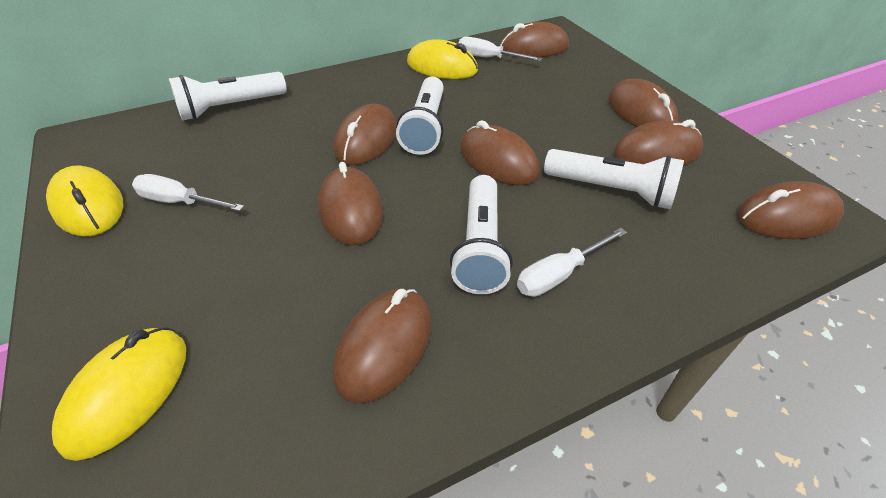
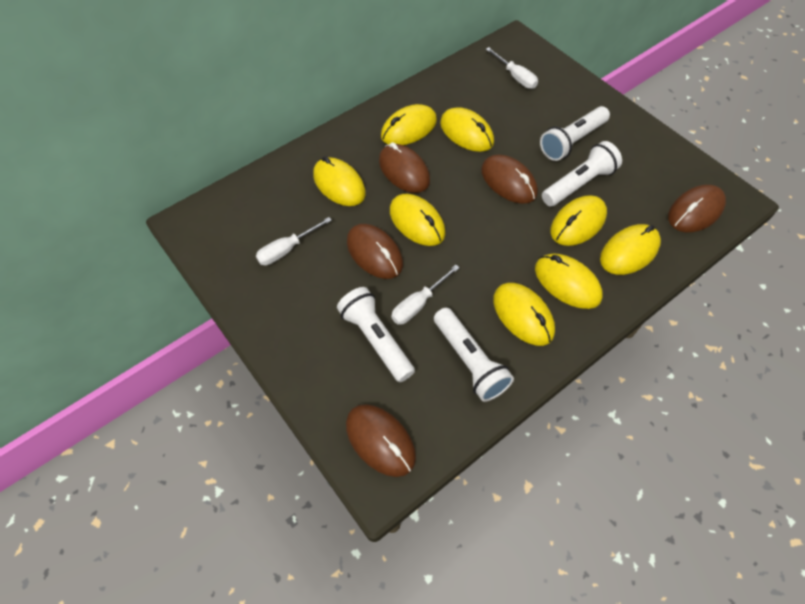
brown mouse: [318,162,383,245] [333,289,432,403] [334,104,397,165] [460,120,540,185] [500,22,569,57] [609,79,678,127] [614,119,703,166] [738,181,844,239] = 8 -> [346,404,416,477] [347,224,403,279] [379,142,430,193] [481,155,538,204] [668,185,726,232] = 5
yellow mouse: [46,166,123,236] [52,327,186,461] [407,39,478,79] = 3 -> [313,156,366,206] [381,104,437,145] [390,194,445,246] [440,107,494,152] [493,283,555,346] [535,253,603,309] [550,195,607,246] [600,224,661,275] = 8

